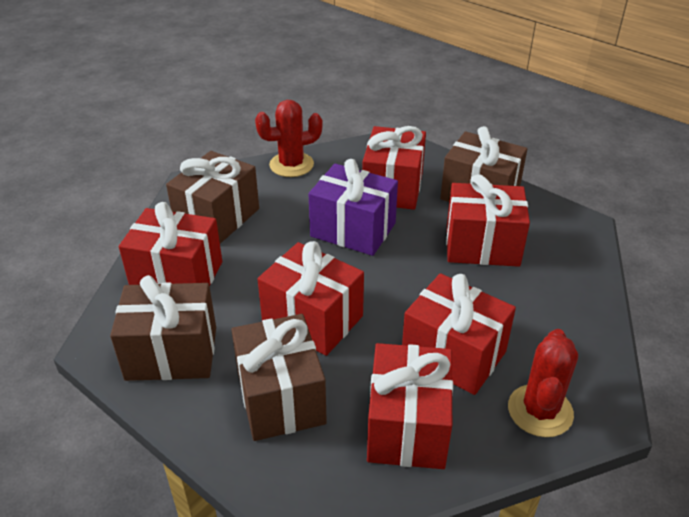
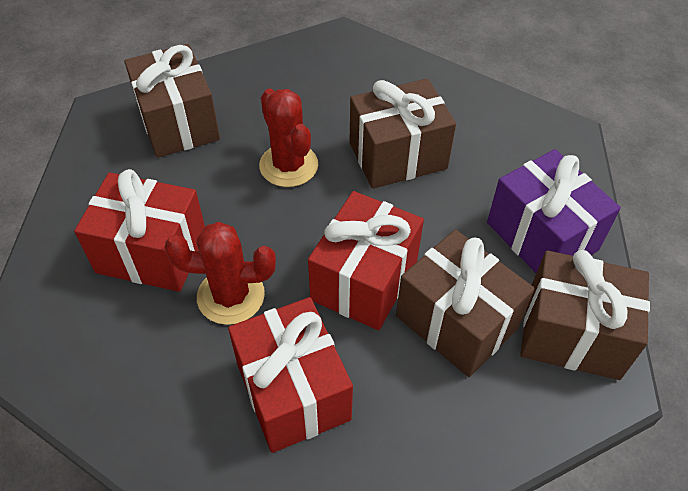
red gift: [119,202,222,286] [258,241,364,356] [362,126,426,210] [367,343,453,469] [402,273,516,395] [446,174,530,267] = 6 -> [74,169,205,292] [228,297,353,453] [308,191,424,330] = 3

